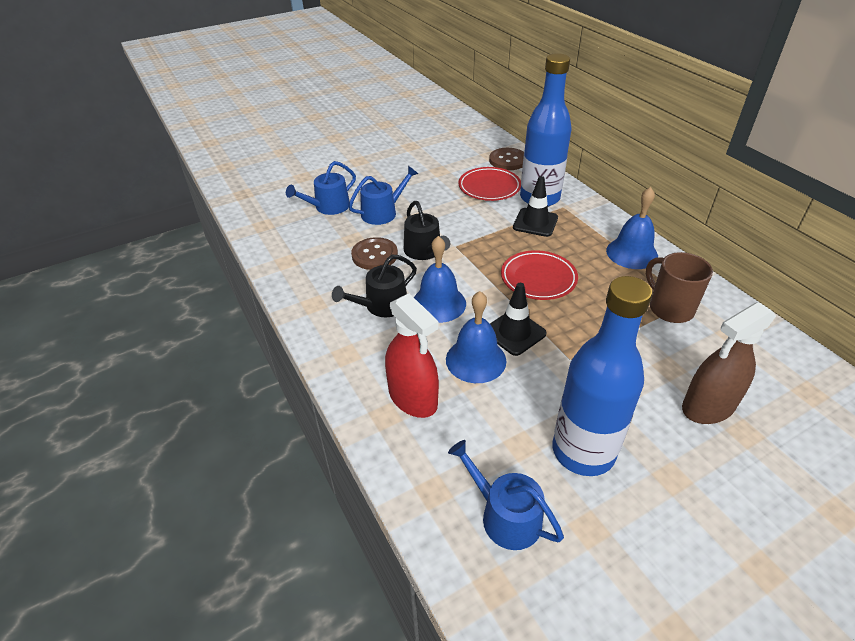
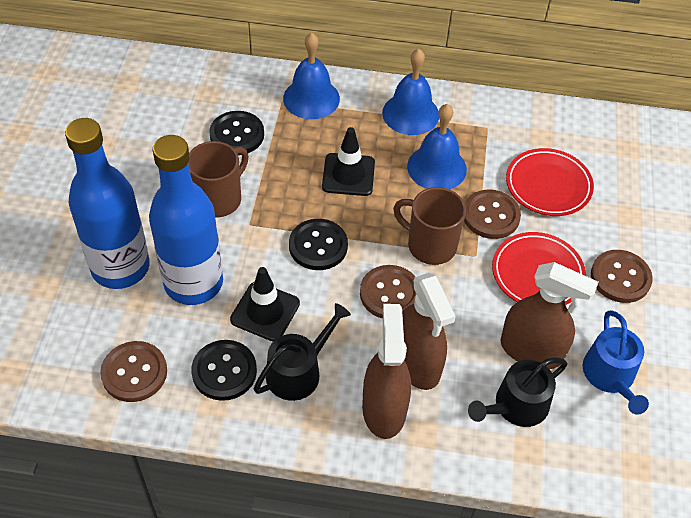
black button: none = 0 -> [191,340,257,401] [209,111,264,155] [289,219,348,270] = 3
blue watering can: [286,161,356,215] [348,166,418,225] [448,440,564,550] = 3 -> [583,310,649,415] = 1
brown button: [351,237,398,270] [489,148,524,170] = 2 -> [100,341,167,402] [360,265,416,319] [464,190,521,239] [591,250,653,303] = 4
brown mug: [646,252,713,323] = 1 -> [188,141,249,218] [393,187,466,265] = 2
brown spray bottle: [682,302,776,424] = 1 -> [362,304,411,439] [402,273,456,390] [500,262,598,369] = 3
red spray bottle: [385,293,439,418] = 1 -> none = 0

